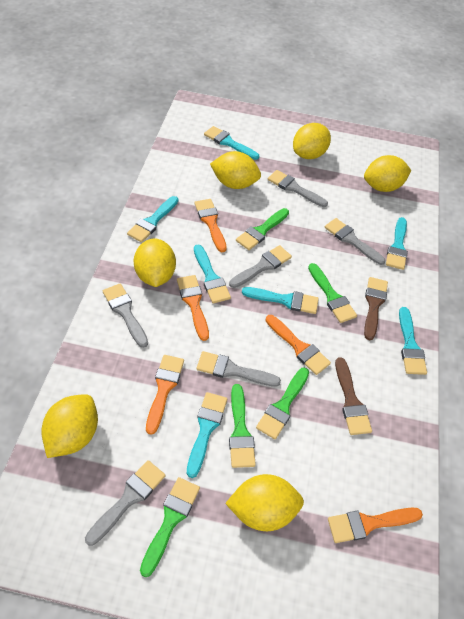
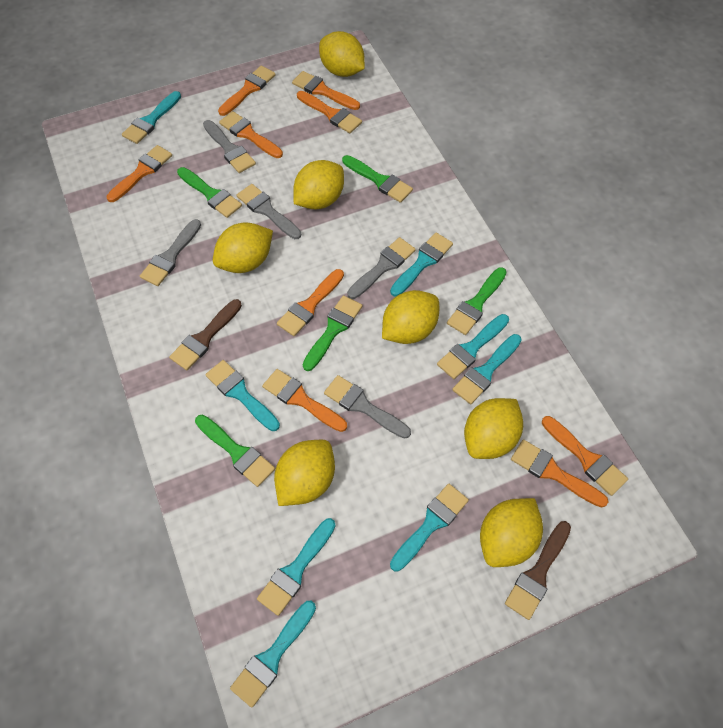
grey brush: [85,460,166,546] [103,283,148,348] [196,351,281,387] [229,245,292,288] [268,170,328,207] [325,218,385,265] = 6 -> [140,219,201,286] [203,120,256,173] [236,184,301,239] [324,375,411,439] [347,237,416,299] = 5
orange brush: [146,355,184,435] [177,275,209,341] [194,199,227,252] [265,315,331,375] [328,508,423,543] = 5 -> [107,145,172,202] [218,66,276,116] [219,111,283,158] [262,369,347,432] [277,269,344,336] [292,71,360,110] [297,91,362,133] [511,440,609,508] [542,416,628,496] = 9
turquoise brush: [127,196,178,242] [187,392,227,478] [194,244,231,304] [204,126,259,160] [242,287,319,314] [386,217,408,270] [399,307,427,375] = 7 -> [122,91,181,144] [205,360,280,431] [230,601,316,708] [257,518,336,616] [390,233,453,296] [390,483,469,572] [437,314,509,379] [452,334,522,404] = 8
yellow lemon: [41,394,98,458] [134,238,176,287] [210,151,261,189] [225,474,304,531] [293,123,331,159] [364,155,411,192] = 6 -> [213,223,273,273] [274,440,335,506] [293,160,344,209] [319,31,365,77] [382,290,439,344] [464,398,523,459] [480,498,543,567] = 7

